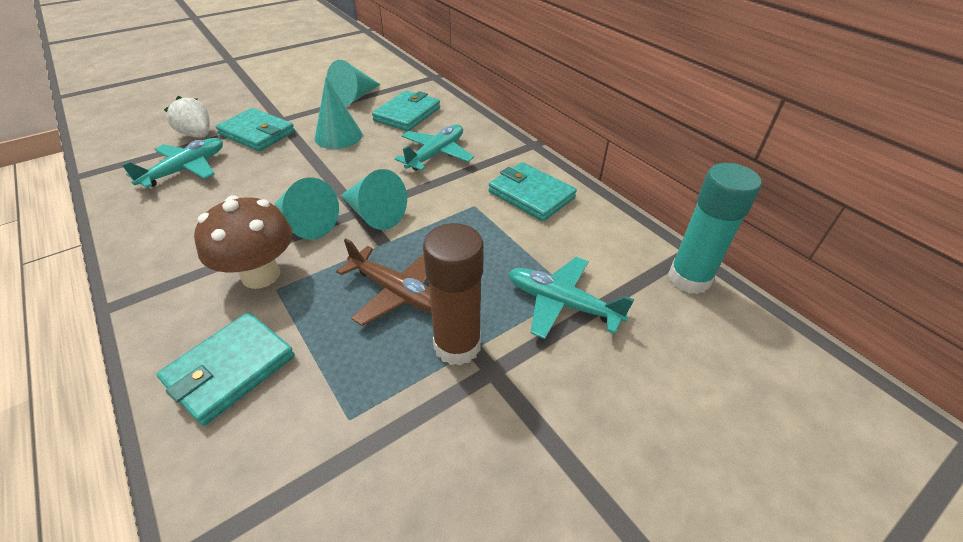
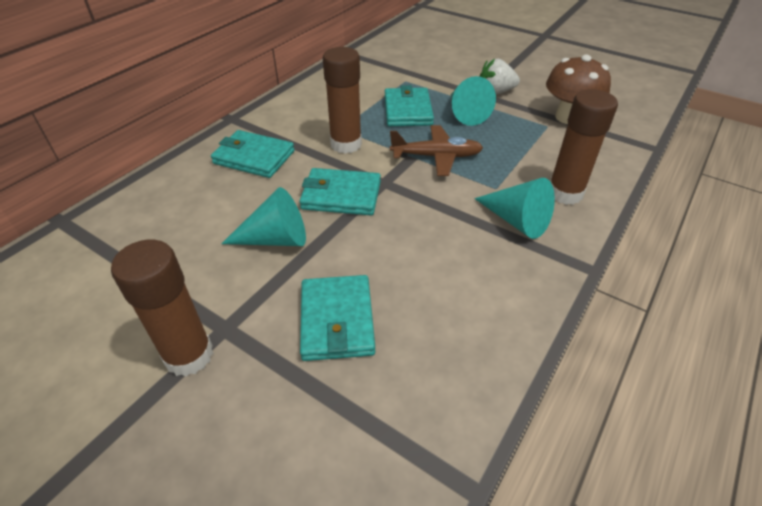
brown glue stick: [423,223,484,366] = 1 -> [111,240,213,377] [323,47,362,154] [550,89,618,205] = 3
turquoise cone: [275,177,339,240] [314,78,362,149] [326,60,380,106] [341,169,407,230] = 4 -> [222,187,306,246] [451,76,496,126] [474,178,555,239] = 3
turquoise glue stick: [668,163,762,294] = 1 -> none = 0
turquoise plane: [122,138,223,188] [394,124,474,171] [508,257,634,339] = 3 -> none = 0

